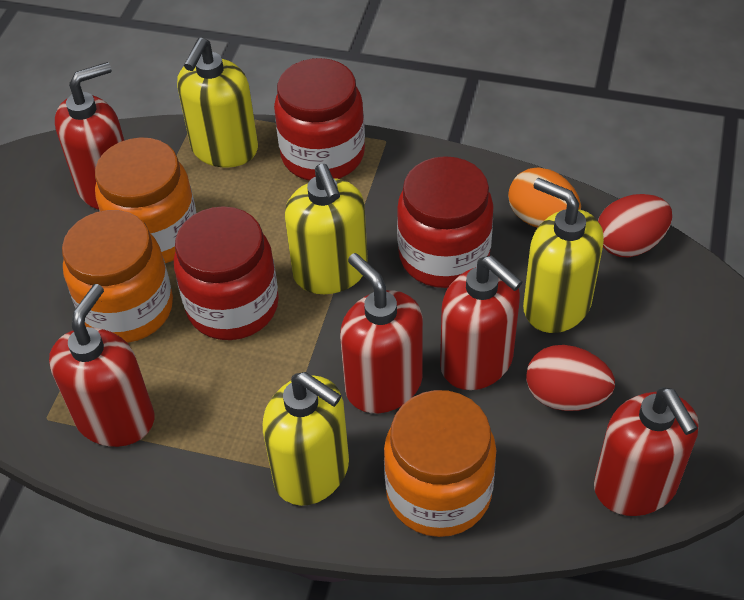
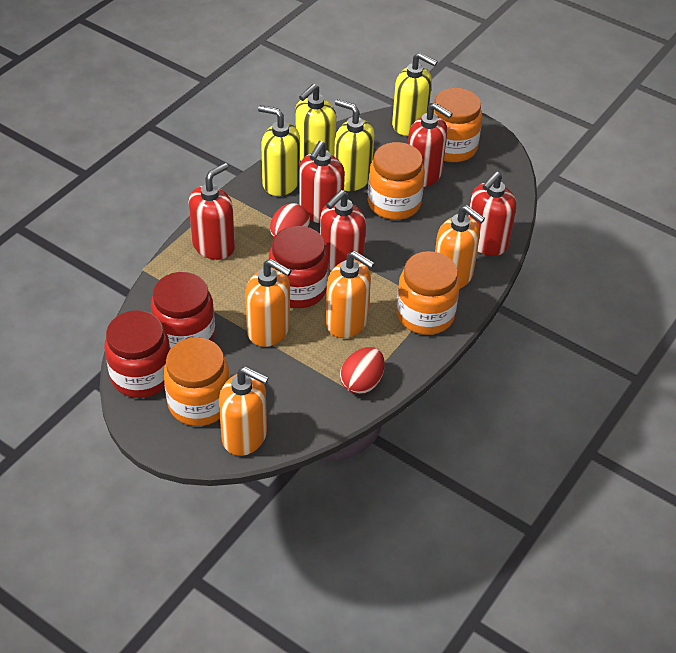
orange egg: [508,168,581,228] = 1 -> none = 0
orange jar: [62,210,173,343] [95,137,196,263] [384,390,496,537] = 3 -> [164,337,230,426] [368,142,425,220] [396,251,460,335] [433,88,483,162] = 4
orange soap dispenser: none = 0 -> [219,366,269,456] [245,259,292,347] [326,251,375,338] [435,205,485,289] = 4

